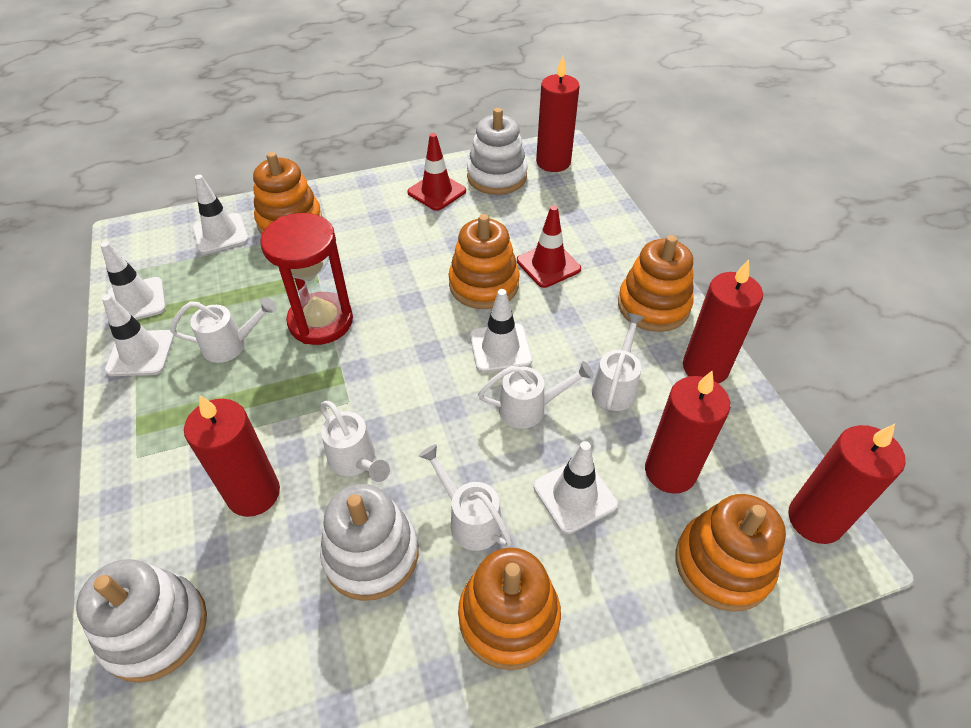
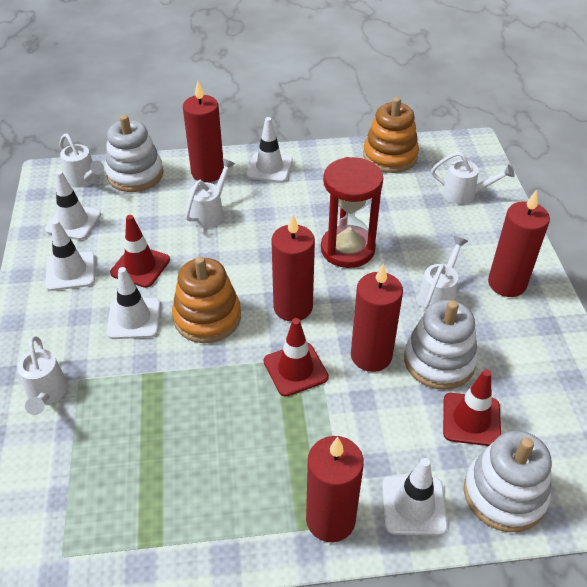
orange stacking toy: [253,152,322,234] [449,214,520,309] [458,548,561,670] [618,235,694,332] [676,494,786,612] = 5 -> [172,256,241,343] [363,97,419,173] = 2
red traffic cone: [407,133,466,211] [517,205,581,288] = 2 -> [110,215,170,288] [264,318,329,396] [443,369,501,446] = 3

